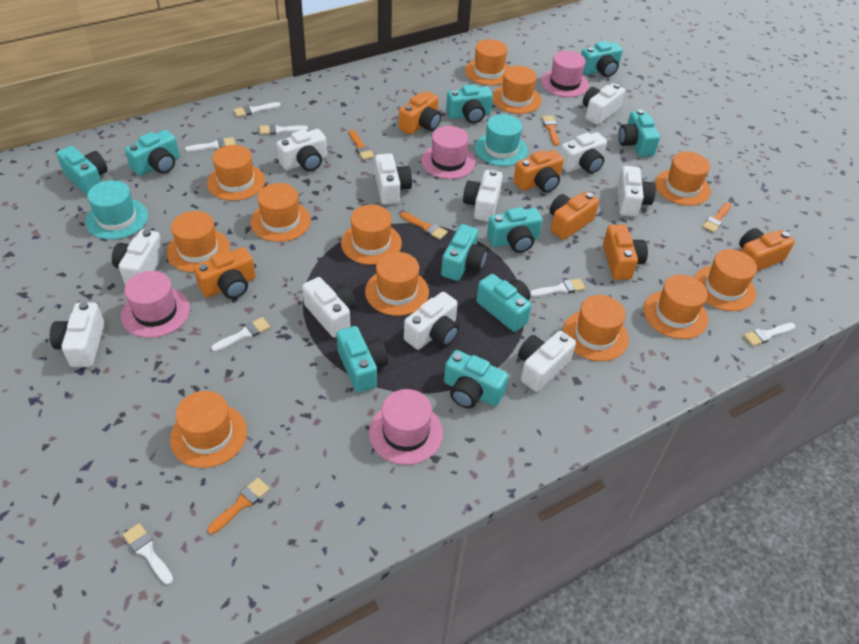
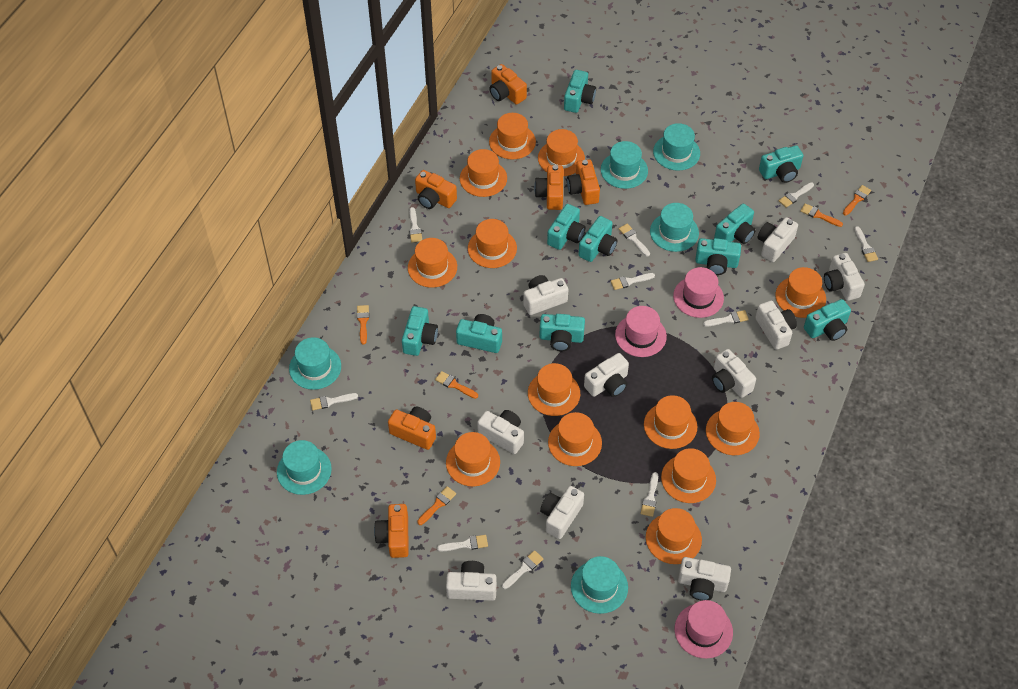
orange hat: [166,211,230,272] [170,391,247,468] [207,145,265,201] [251,183,311,242] [341,205,402,265] [365,252,429,316] [465,39,510,85] [492,66,541,114] [563,295,629,361] [644,275,708,339] [655,152,711,206] [694,249,757,311] = 12 -> [408,238,457,287] [446,432,500,486] [460,149,507,197] [468,219,517,268] [489,113,536,159] [528,363,580,416] [538,129,585,176] [548,412,602,466] [644,395,697,449] [646,508,702,564] [661,448,716,503] [706,402,760,455] [775,267,826,318] = 13
pink hat: [121,271,190,338] [369,389,443,465] [421,126,475,179] [541,51,589,97] = 4 -> [615,306,667,357] [673,267,724,318] [675,600,733,659] = 3
turquoise hat: [85,180,148,240] [475,114,528,166] = 2 -> [277,440,332,495] [289,337,341,390] [571,556,628,614] [601,141,648,189] [650,203,699,252] [653,123,700,171] = 6
white brush: [123,523,173,585] [185,137,236,152] [211,317,270,352] [234,102,281,117] [260,124,308,134] [530,278,585,297] [743,323,796,346] = 7 -> [310,393,358,410] [409,207,422,243] [437,535,488,551] [502,550,543,589] [611,273,655,290] [619,224,650,257] [641,472,658,517] [703,310,749,327] [779,182,814,208] [854,226,878,262] = 10
white camera: [50,302,105,367] [112,230,165,285] [277,129,327,171] [302,277,356,338] [375,153,412,205] [404,292,459,350] [463,169,503,222] [518,331,576,392] [560,132,607,174] [583,83,625,125] [617,166,656,217] = 11 -> [446,561,497,601] [477,410,524,454] [523,275,568,315] [540,486,584,539] [584,353,629,397] [678,557,731,601] [712,349,756,398] [755,301,797,350] [758,217,798,262] [824,253,865,301] = 10

